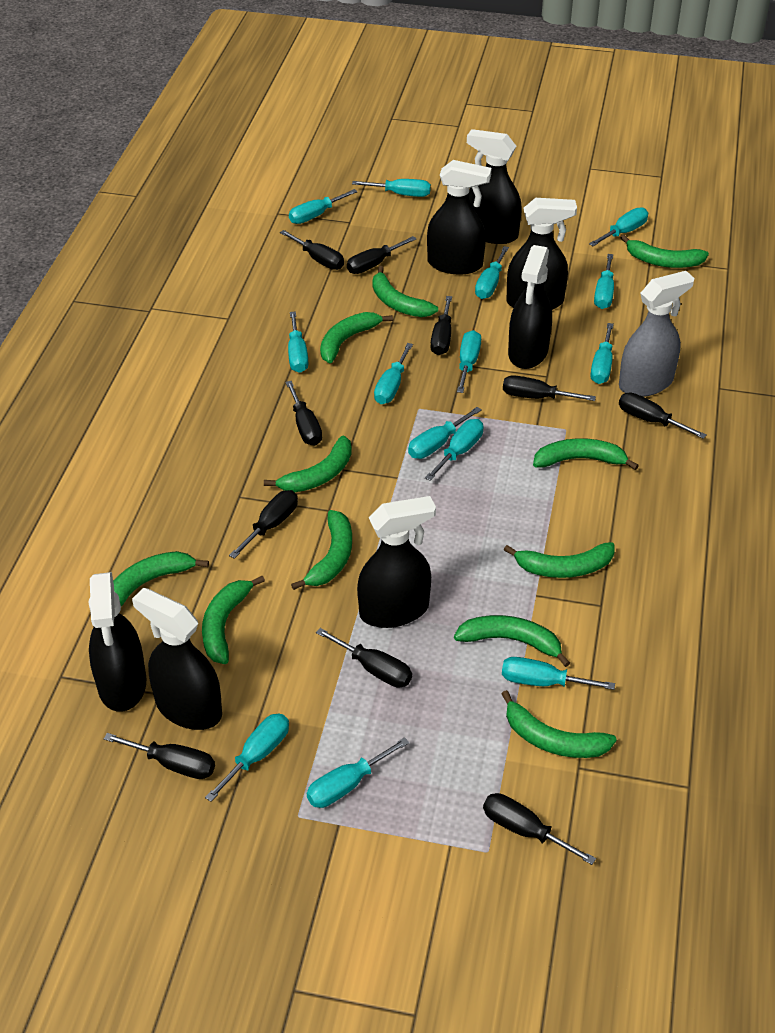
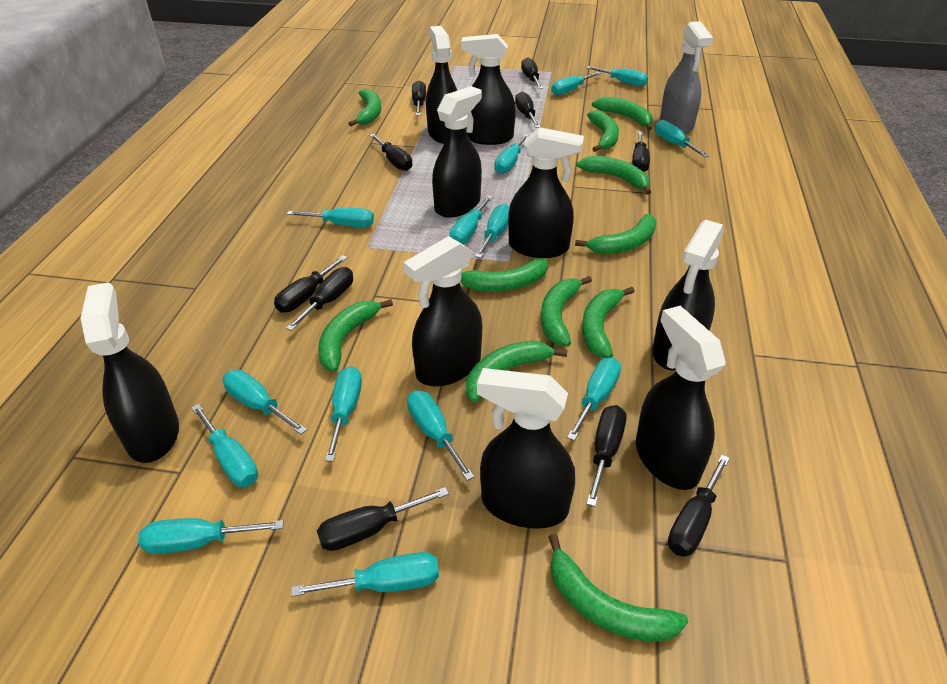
black spray bottle: [88,572,146,712] [132,588,222,730] [357,496,436,628] [427,160,491,274] [467,129,522,244] [506,198,577,310] [508,245,552,369] = 7 -> [81,282,179,463] [403,236,482,387] [426,26,457,144] [432,86,482,218] [461,34,516,145] [477,368,575,529] [508,127,584,258] [636,306,726,490] [652,220,724,371] = 9

